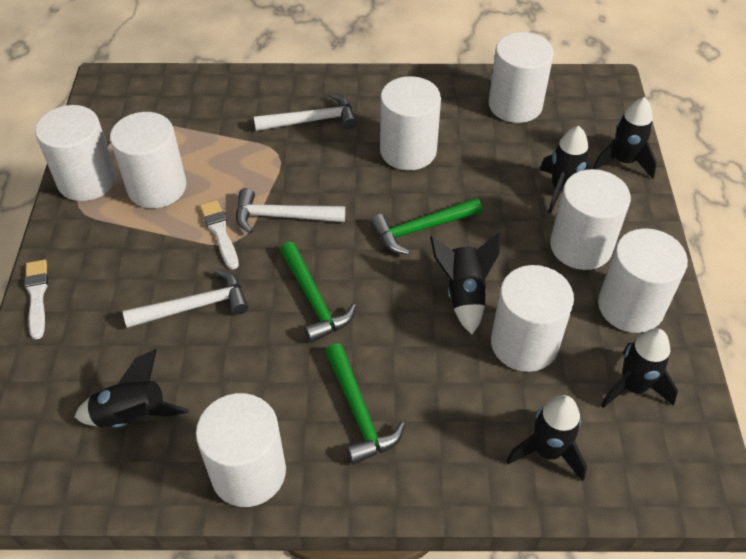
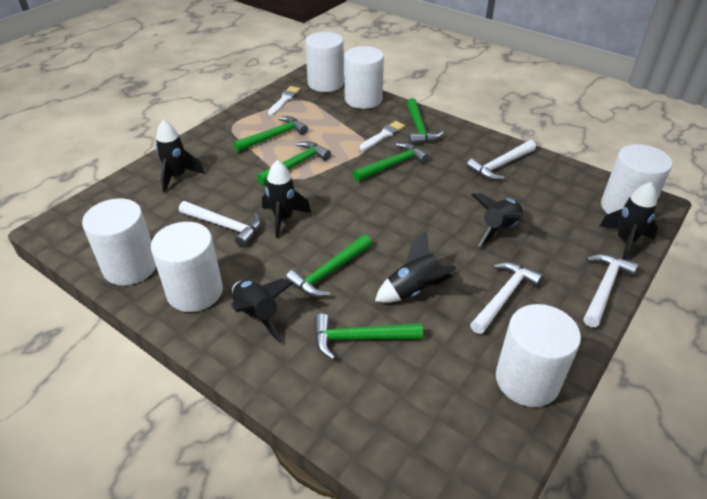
green hammer: [280,242,356,343] [325,343,405,465] [370,198,482,255] = 3 -> [233,116,308,152] [257,141,331,185] [285,235,372,297] [314,313,423,360] [353,143,429,181] [407,98,444,144] = 6
white cylinder: [35,105,116,201] [110,112,186,208] [196,393,286,507] [380,76,441,170] [488,32,554,123] [491,265,574,372] [550,169,631,270] [598,228,688,333] = 8 -> [82,198,156,285] [151,222,223,312] [305,32,344,92] [344,46,384,109] [496,304,581,407] [601,144,672,214] = 6
white hammer: [123,269,248,328] [236,188,345,234] [254,93,357,131] = 3 -> [179,201,261,247] [466,140,536,180] [470,262,543,334] [583,254,638,327] = 4

